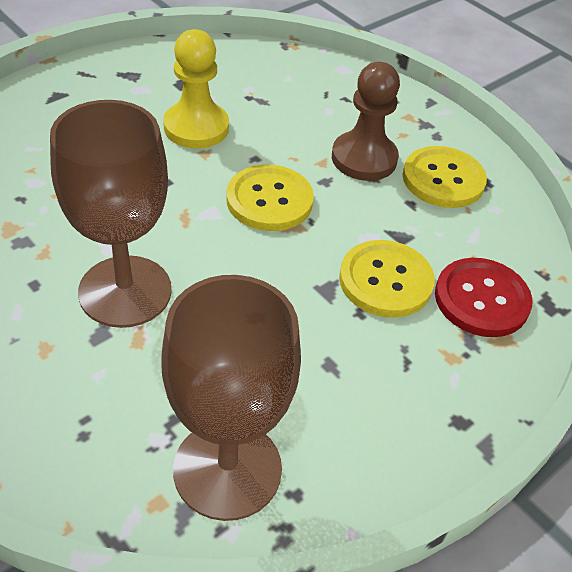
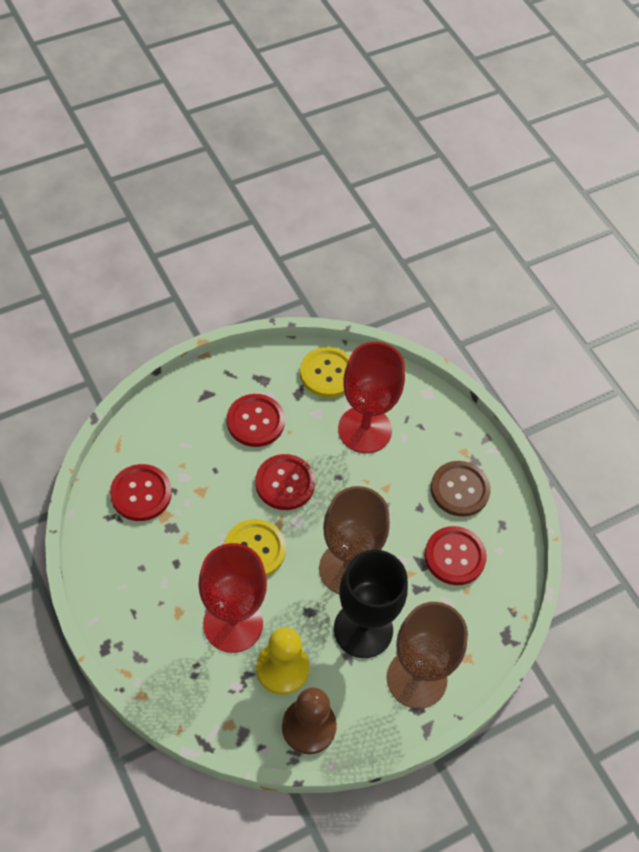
black goblet: none = 0 -> [334,550,408,658] = 1
brown button: none = 0 -> [431,461,491,517] = 1
red button: [435,258,533,337] = 1 -> [110,464,172,521] [227,394,285,447] [255,454,315,510] [424,526,487,585] = 4
red goblet: none = 0 -> [198,543,267,653] [338,342,405,453] = 2
yellow button: [226,165,314,231] [339,240,435,318] [403,146,487,208] = 3 -> [224,519,286,576] [300,347,350,398] = 2

